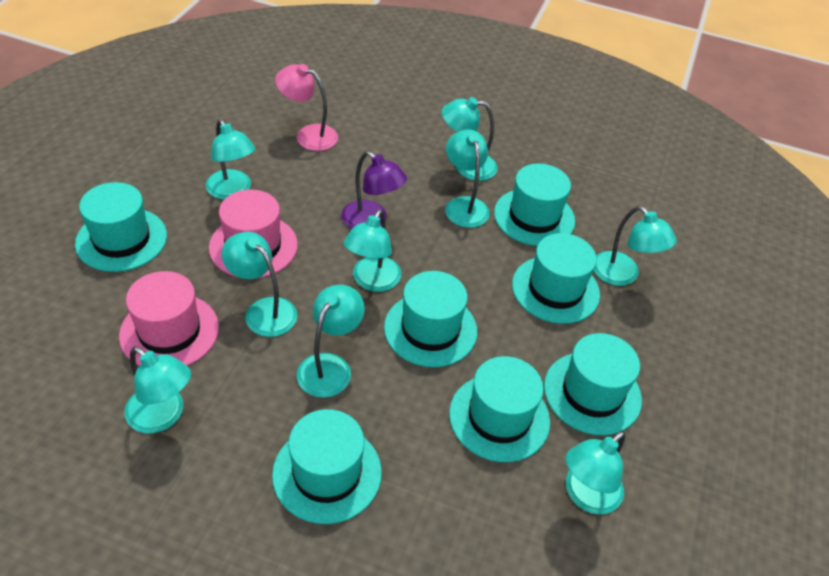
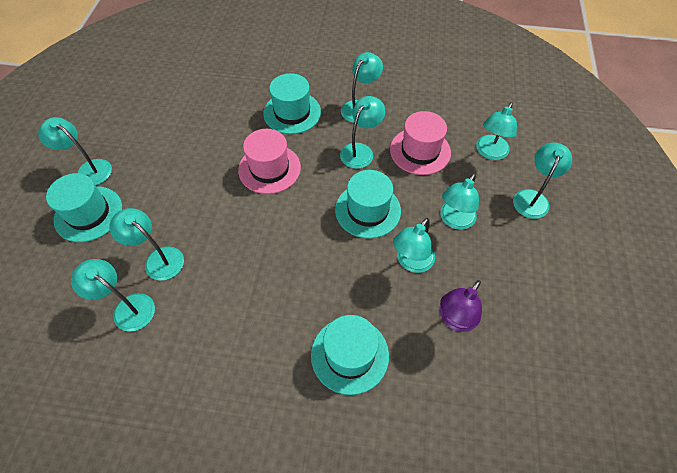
pink lamp: [275,64,338,151] = 1 -> none = 0
turquoise hat: [75,182,167,272] [272,409,382,524] [384,271,477,368] [449,356,550,462] [494,164,575,246] [512,233,600,324] [544,333,642,436] = 7 -> [46,173,122,242] [263,73,321,134] [311,315,389,395] [335,170,401,239] = 4

